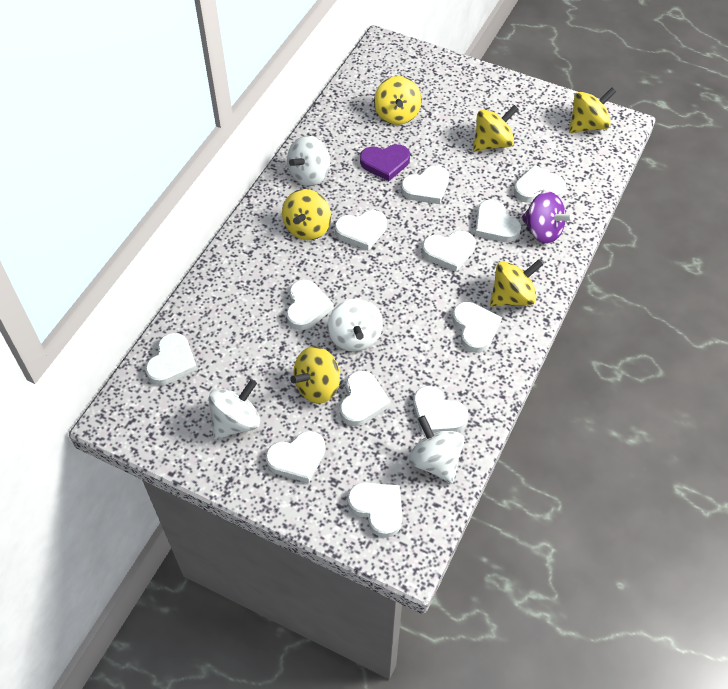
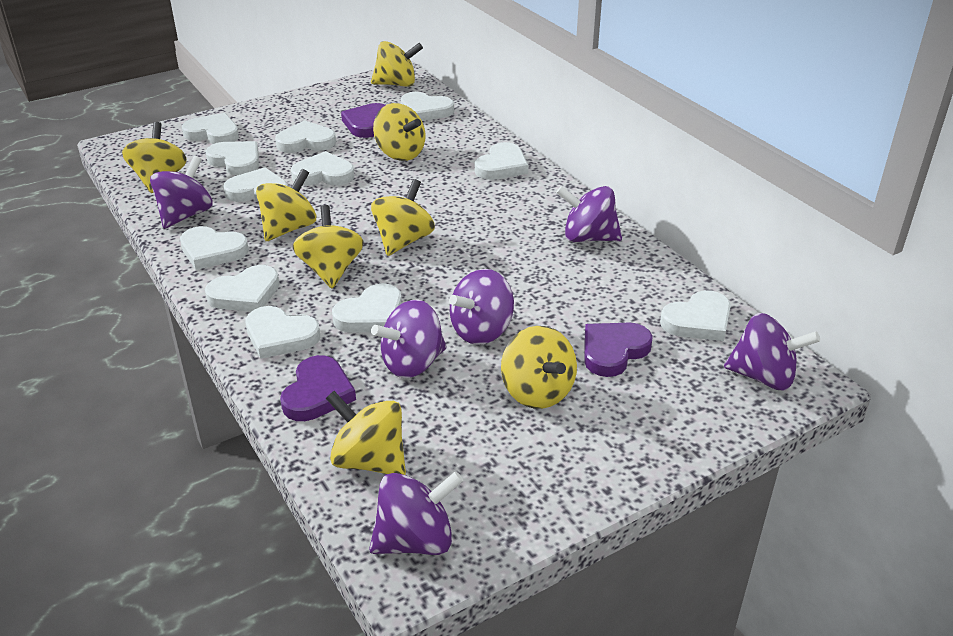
purple heart: [360,144,410,181] = 1 -> [280,355,356,421] [341,103,385,138] [584,322,653,377] = 3
purple spinning top: [522,191,574,244] = 1 -> [150,156,213,229] [369,471,463,555] [371,300,447,378] [449,269,514,345] [556,186,622,242] [724,313,820,391] = 6
white spinning top: [209,379,260,440] [287,135,330,186] [328,299,383,352] [409,415,464,483] = 4 -> none = 0
yellow spinning top: [282,189,331,240] [290,346,341,404] [374,76,422,125] [473,105,518,152] [490,259,543,307] [569,88,616,133] = 6 -> [122,122,187,193] [256,169,316,241] [293,205,364,288] [326,391,406,475] [371,41,423,87] [371,179,435,256] [373,103,426,161] [501,326,577,409] = 8

